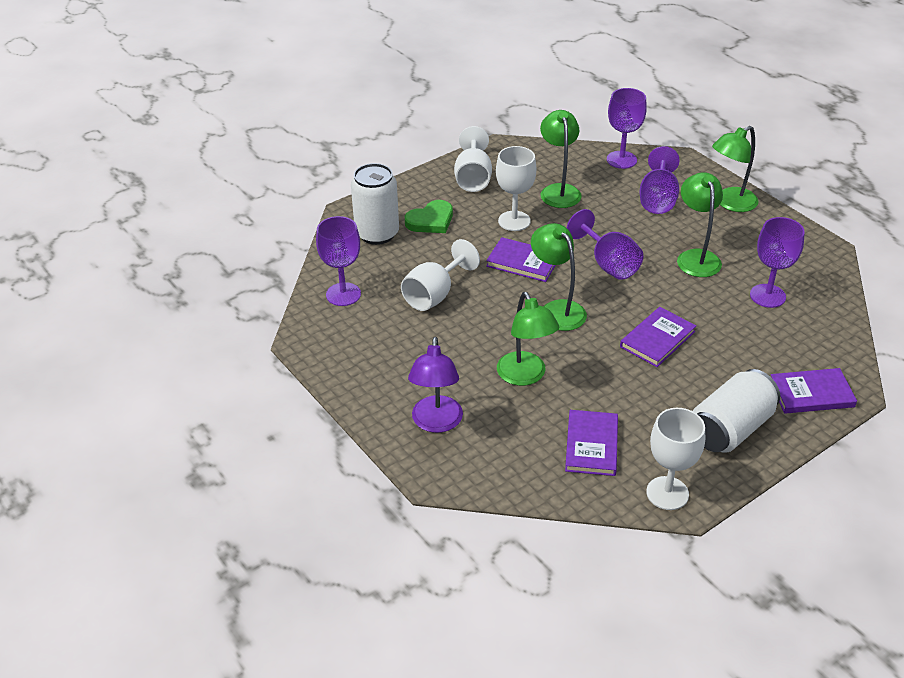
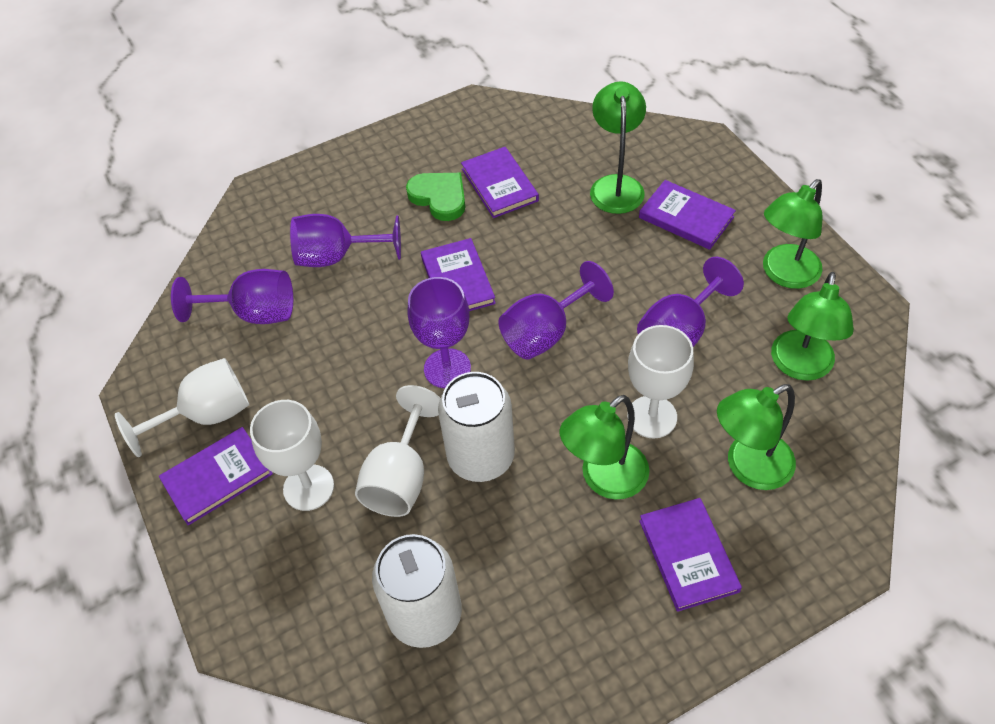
purple book: [486,237,556,282] [565,410,618,476] [620,307,696,367] [771,368,857,414] = 4 -> [159,427,273,525] [421,238,496,311] [461,147,539,218] [639,180,736,250] [639,498,742,612] = 5
purple lamp: [408,337,463,433] = 1 -> none = 0

